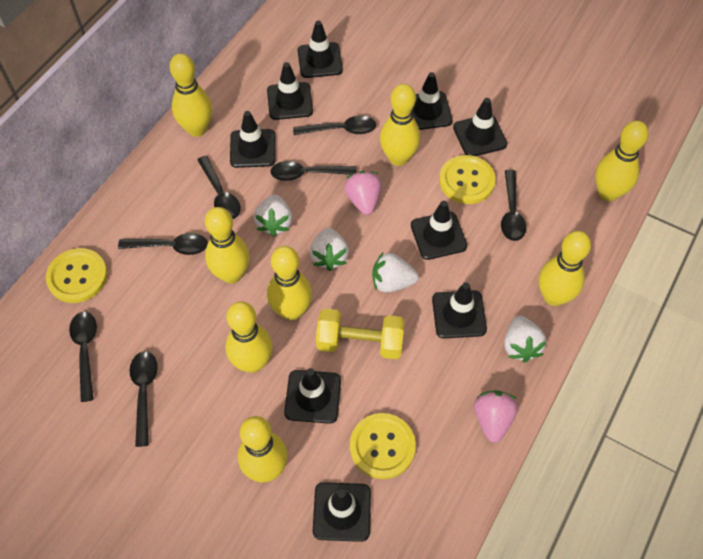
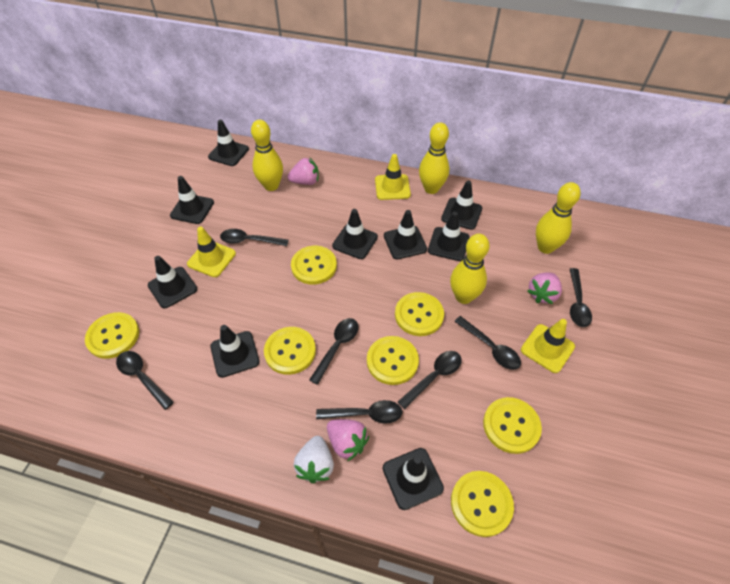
pink strawberry: [344,171,382,215] [474,390,518,443] = 2 -> [288,157,319,185] [327,419,369,461] [527,272,562,304] = 3
white strawberry: [254,195,293,237] [309,228,349,271] [372,252,419,292] [504,316,547,363] = 4 -> [294,436,334,483] = 1
yellow bowling pin: [169,53,212,137] [205,207,250,284] [226,302,273,373] [238,416,288,482] [267,246,312,320] [380,84,420,166] [539,231,591,306] [595,121,648,201] = 8 -> [251,120,283,191] [419,122,449,194] [450,234,490,304] [536,182,581,254] = 4
yellow button: [46,248,108,303] [350,413,416,479] [439,155,496,204] = 3 -> [85,312,139,359] [264,327,316,375] [291,246,337,285] [367,336,419,385] [395,292,444,336] [451,471,514,537] [483,397,542,454] = 7
yellow dumbbell: [316,308,405,359] = 1 -> none = 0
yellow traffic cone: none = 0 -> [187,226,236,277] [375,154,411,200] [521,319,575,373] = 3

